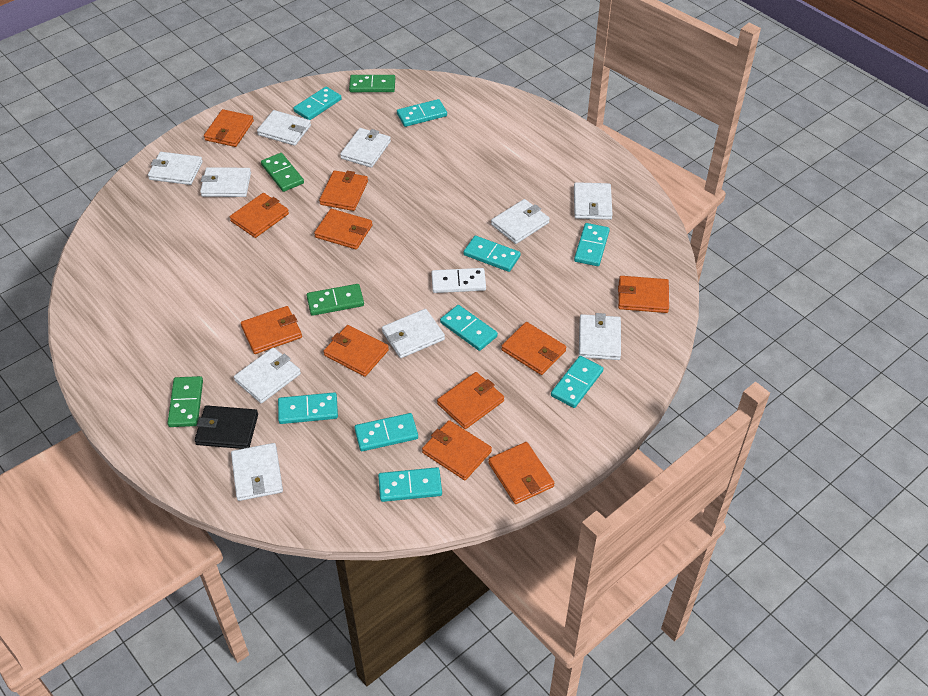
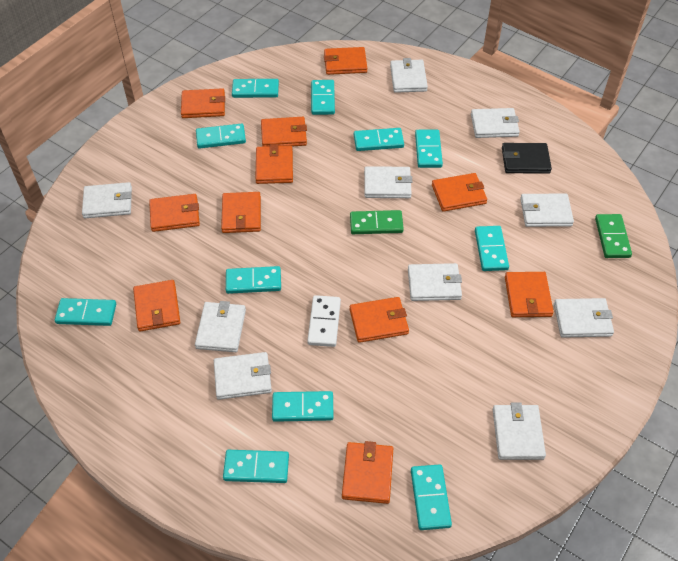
green domino: [168,376,203,427] [261,153,304,192] [306,284,364,316] [349,75,395,92] = 4 -> [350,210,404,234] [595,214,632,258] = 2
turquoise domino: [278,392,338,424] [293,87,342,120] [354,413,418,451] [378,467,442,502] [397,99,447,127] [440,305,498,351] [463,236,521,272] [551,356,603,408] [574,223,610,266] = 9 -> [55,298,116,326] [196,123,246,149] [223,450,289,483] [226,266,281,294] [232,79,279,98] [272,391,334,422] [311,80,335,115] [354,128,404,151] [411,464,452,530] [415,130,443,168] [475,226,509,271] = 11

